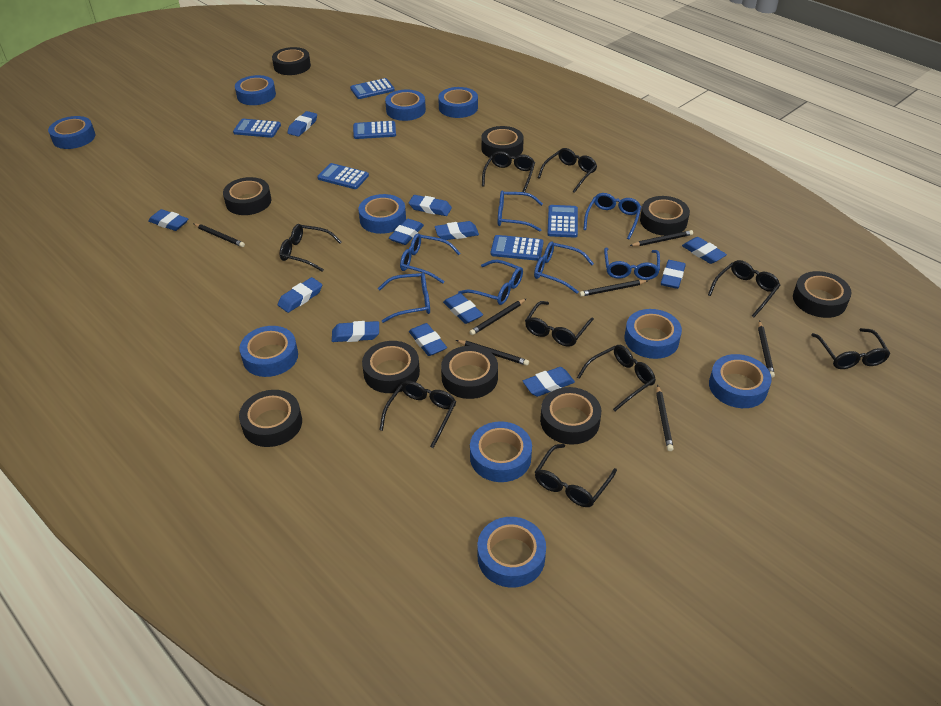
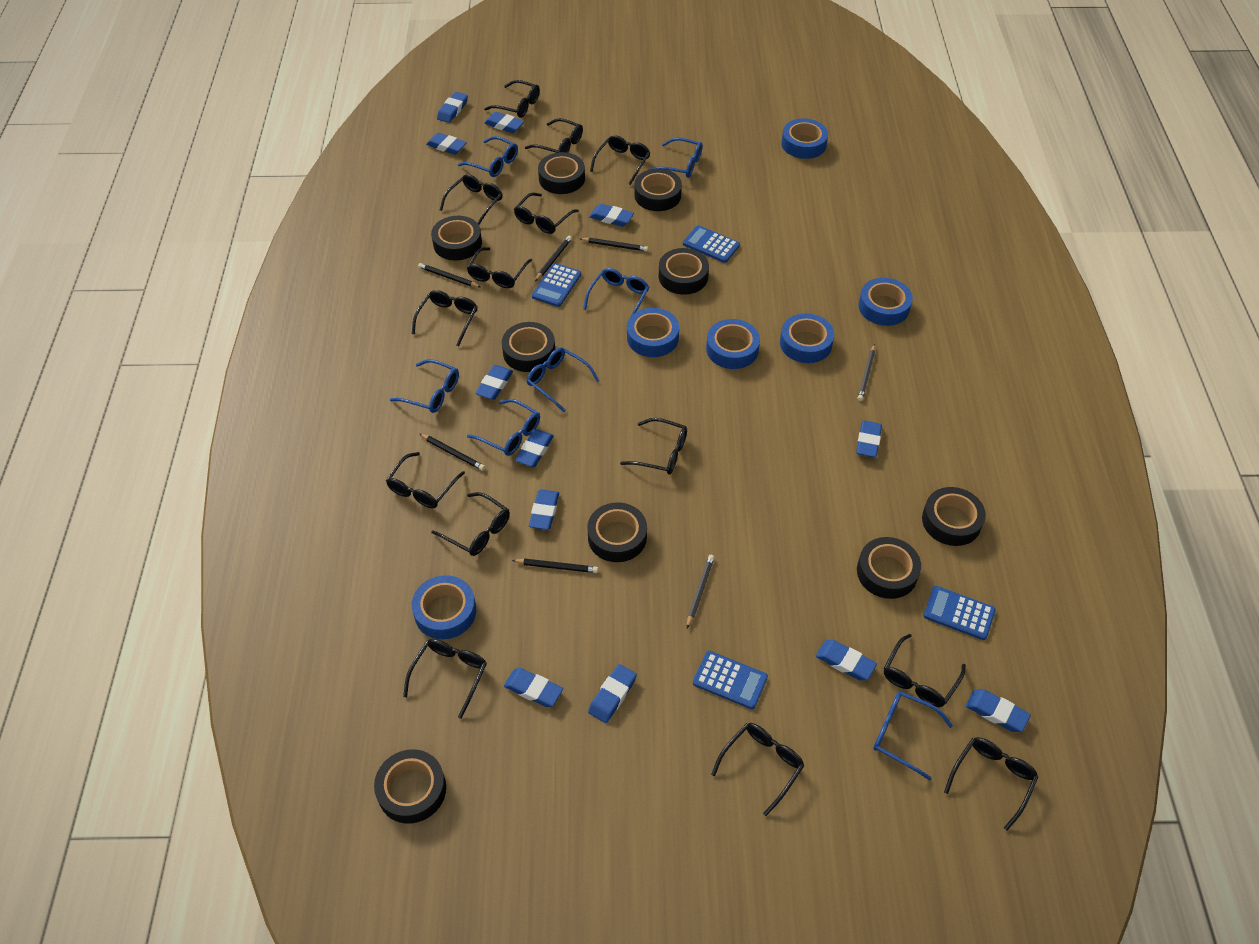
black glasses: [280,224,342,272] [380,381,456,448] [482,151,535,192] [525,301,594,347] [535,444,617,507] [538,148,597,193] [577,345,656,411] [708,260,780,317] [811,328,890,369] = 9 -> [386,452,465,508] [403,639,487,719] [412,290,478,347] [431,492,510,556] [440,174,503,225] [467,247,532,288] [484,80,540,118] [514,192,579,234] [525,118,583,153] [590,135,650,185] [620,418,687,475] [711,723,805,816] [884,634,966,707] [944,737,1038,830] = 14
blue calculator: [233,119,281,138] [317,163,369,189] [350,78,395,99] [353,121,396,139] [491,235,543,261] [547,205,578,238] = 6 -> [532,263,581,307] [683,225,740,263] [693,651,768,709] [923,586,996,640] = 4
blue tape: [48,116,95,149] [235,75,276,105] [239,326,298,377] [358,194,406,234] [385,90,426,121] [438,87,478,118] [470,421,532,482] [477,517,546,588] [625,309,682,359] [709,354,772,408] = 10 -> [412,575,476,639] [627,308,679,357] [706,319,760,369] [780,313,834,363] [781,118,828,159] [858,278,913,326] = 6

